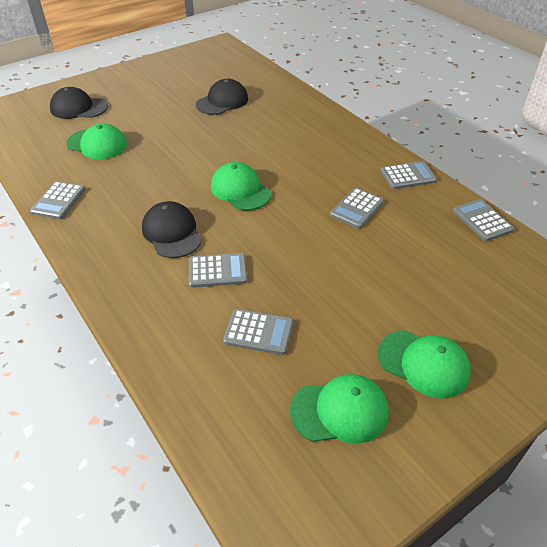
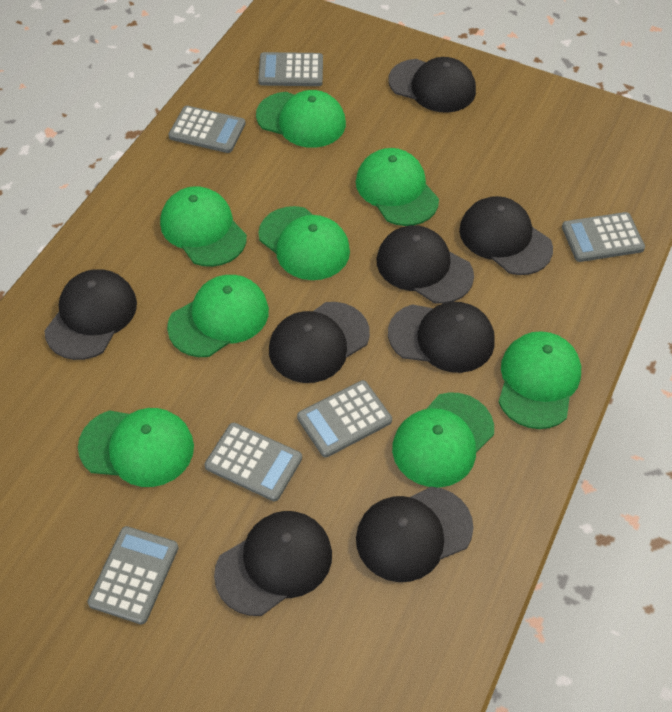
black cap: [50,87,108,119] [142,201,202,258] [196,79,248,115] = 3 -> [44,269,137,360] [214,511,332,616] [269,302,370,383] [356,487,473,582] [377,225,474,304] [388,302,495,373] [389,57,476,113] [459,196,553,275] = 8
green cap: [66,124,127,159] [211,162,271,210] [290,374,389,443] [378,330,471,399] = 4 -> [78,408,194,487] [160,186,247,267] [167,275,269,357] [256,90,346,148] [258,206,350,280] [356,148,439,226] [392,392,494,488] [498,331,581,429] = 8

